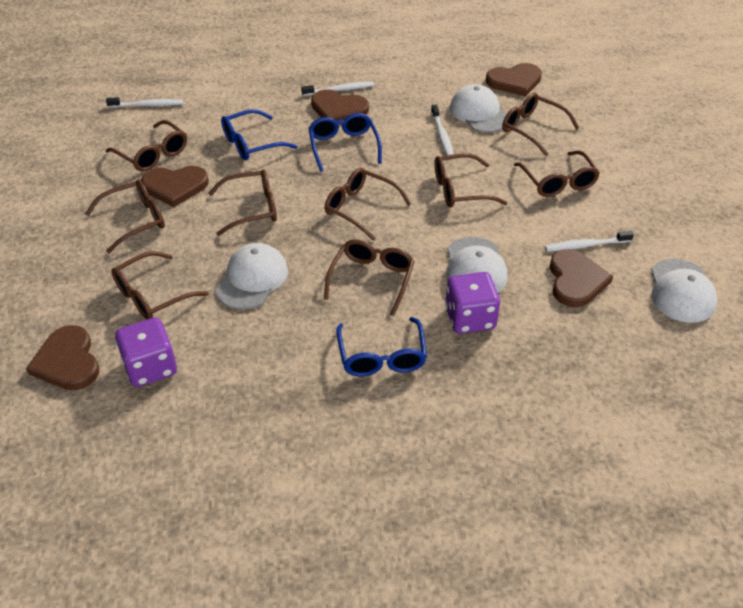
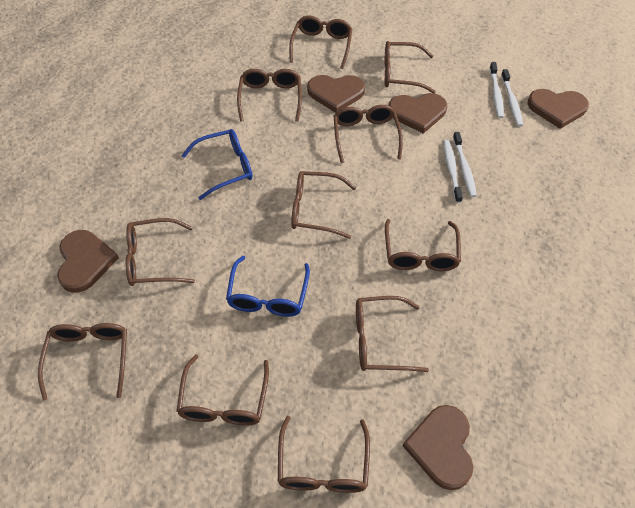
blue glasses: [221,109,297,160] [308,113,382,172] [336,317,427,376] = 3 -> [181,129,253,200] [226,256,310,317] = 2
brown glasses: [85,179,165,253] [106,120,187,172] [111,251,209,320] [208,169,277,236] [324,239,415,316] [325,168,411,241] [435,153,507,207] [502,93,579,156] [514,151,600,197] = 9 -> [38,323,127,401] [126,218,195,286] [176,354,269,426] [237,69,302,122] [278,416,370,493] [289,16,352,69] [291,171,356,239] [334,105,403,163] [356,296,429,372] [384,41,436,93] [385,219,461,271] = 11
purple dice: [115,317,177,387] [445,272,500,334] = 2 -> none = 0
white cap: [216,243,288,310] [446,237,508,293] [450,84,506,133] [651,259,717,323] = 4 -> none = 0

